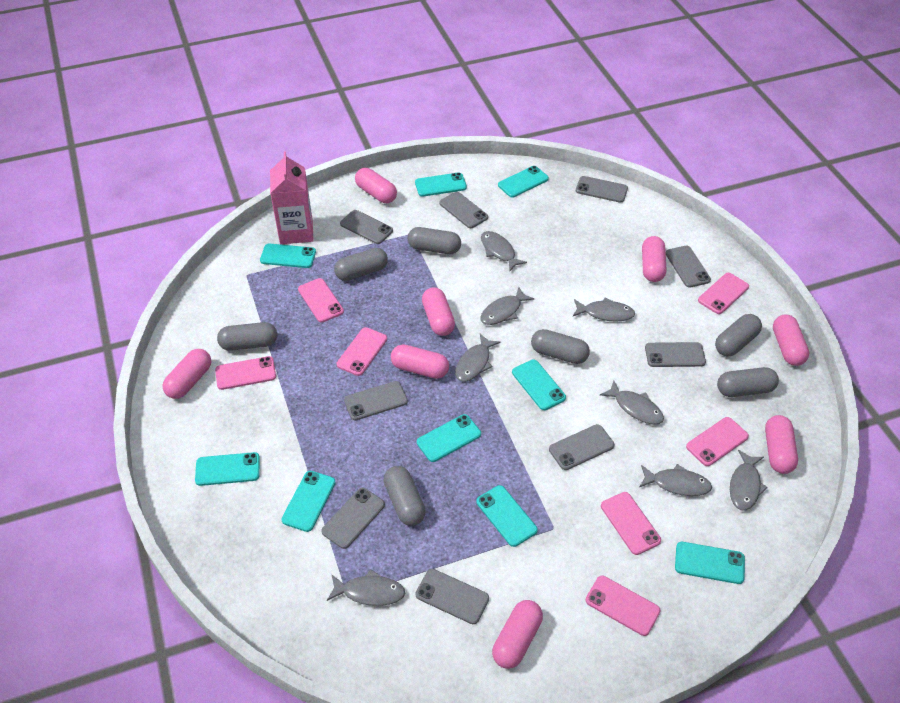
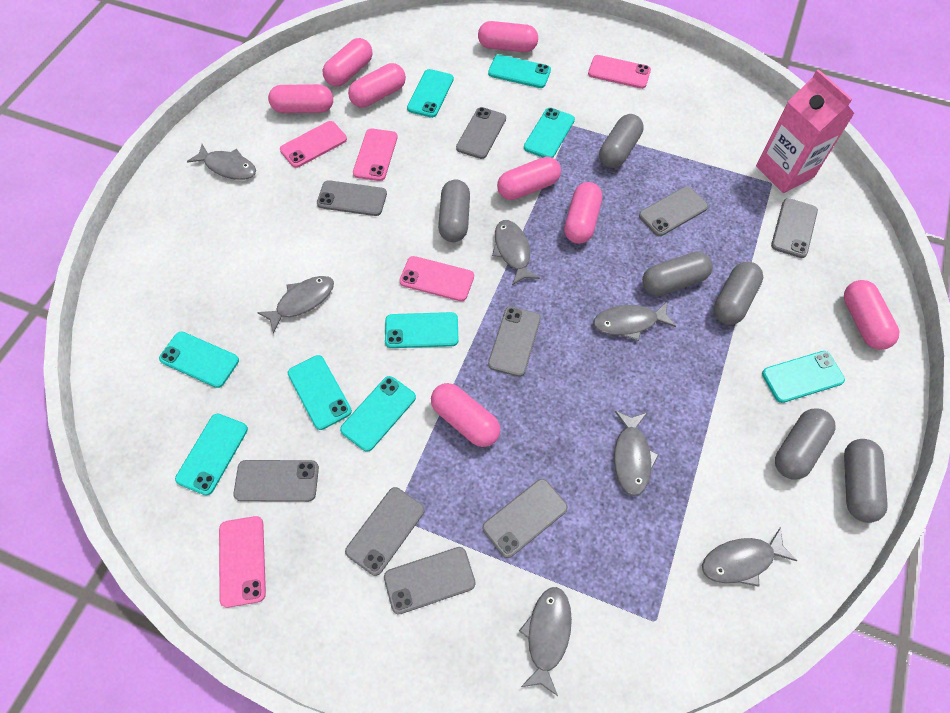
grey capsule: [217,322,277,351] [334,248,388,281] [383,466,426,526] [408,227,461,254] [531,329,590,364] [715,314,762,356] [717,367,779,397] = 7 -> [438,179,470,242] [599,114,644,168] [642,252,713,296] [713,262,763,325] [775,408,836,480] [844,439,888,523] = 6
grey fish: [327,569,405,606] [455,334,500,382] [480,287,534,325] [481,231,527,272] [573,297,635,322] [600,381,664,425] [640,464,712,496] [730,450,768,511] = 8 -> [187,144,256,180] [257,276,334,334] [492,220,540,285] [519,587,572,696] [593,301,676,341] [614,411,659,496] [702,527,797,587] = 7
pink phone: [215,356,276,390] [298,278,344,323] [337,327,387,376] [586,576,661,636] [601,492,661,555] [686,417,749,466] [698,273,749,314] = 7 -> [219,516,266,608] [280,121,347,168] [353,129,398,181] [399,256,474,301] [588,55,651,89] = 5

